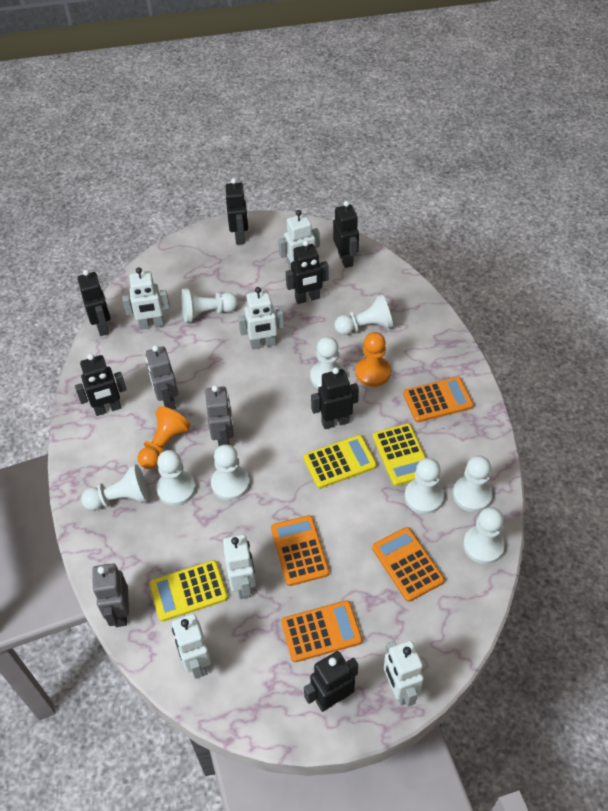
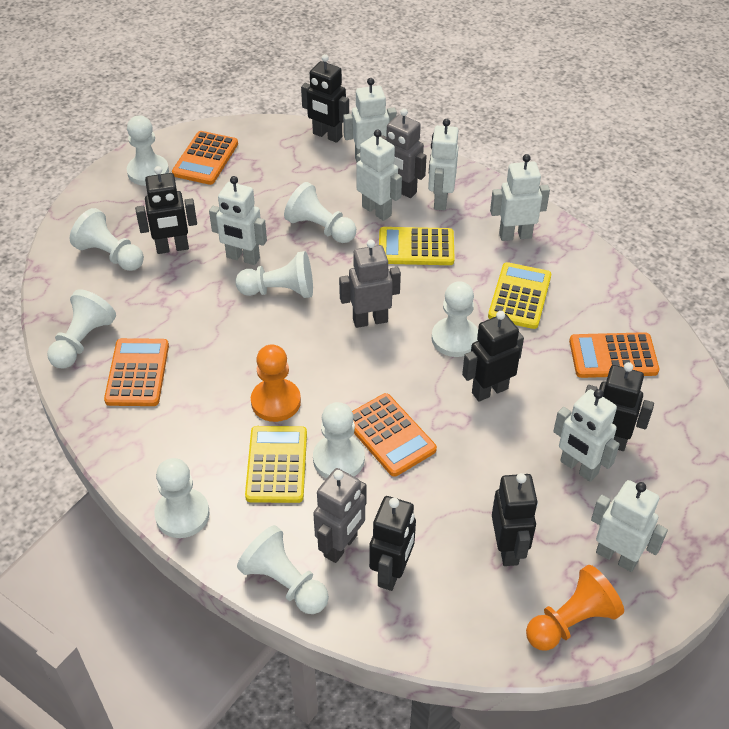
black robot: [75,354,127,416] [78,270,110,336] [225,178,248,245] [286,240,329,304] [304,651,358,712] [311,367,359,429] [333,201,359,268] = 7 -> [135,166,197,254] [301,54,349,143] [369,496,416,591] [462,311,524,402] [492,473,538,566] [585,362,654,451] = 6
white robot: [122,267,170,330] [172,614,211,679] [223,535,256,599] [238,287,284,349] [278,210,320,270] [384,641,424,707] = 6 -> [209,176,267,265] [343,78,397,159] [356,130,402,221] [428,119,458,211] [490,154,550,241] [553,389,620,482] [591,480,668,572] = 7

